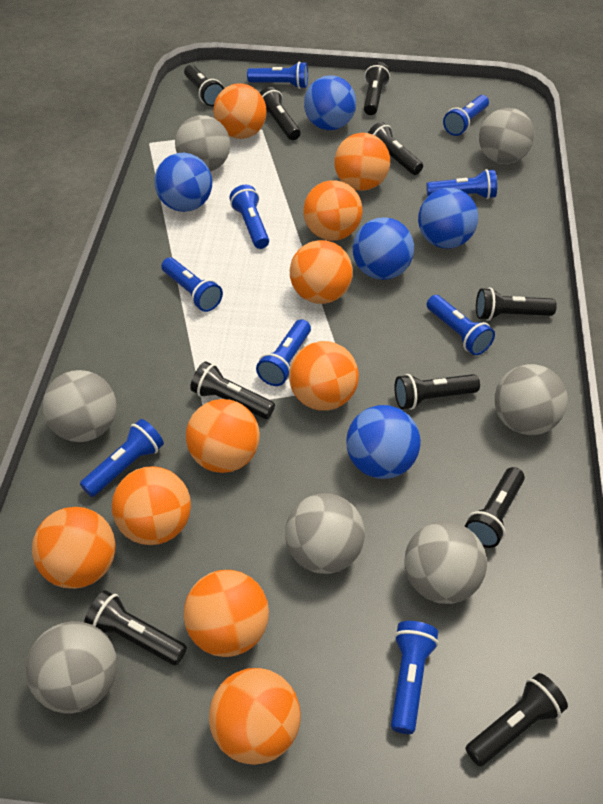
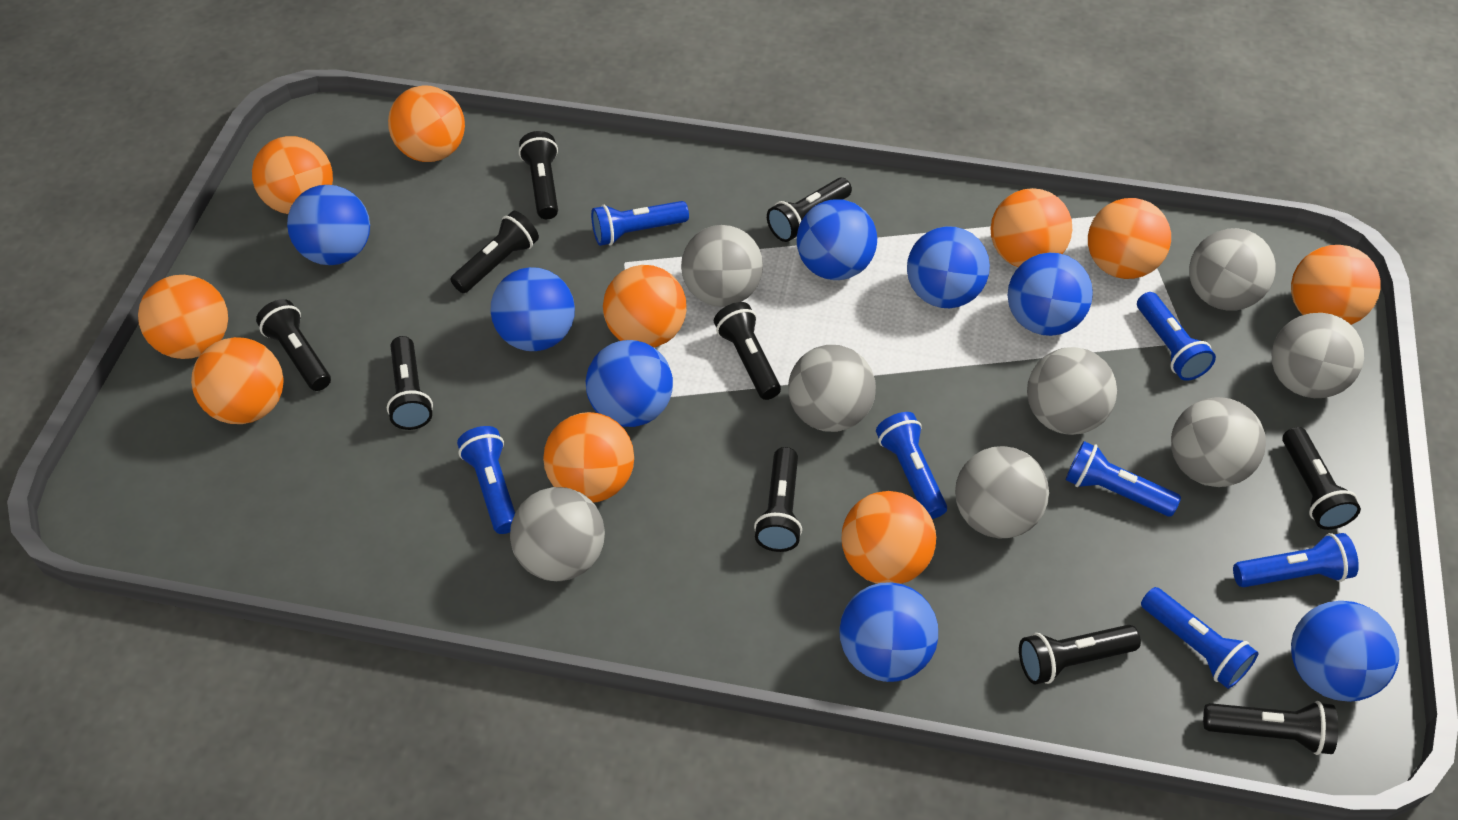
blue ball: [154,153,212,212] [304,75,356,130] [346,405,421,479] [353,217,414,280] [418,188,478,248] = 5 -> [287,185,370,265] [490,267,575,351] [586,340,673,427] [796,199,877,280] [839,582,938,682] [907,226,990,308] [1008,253,1093,336] [1291,601,1399,702] = 8
blue flashlight: [80,419,164,497] [161,258,223,312] [229,185,269,249] [247,61,308,89] [256,319,311,386] [391,621,438,734] [426,169,497,199] [427,295,495,355] [443,95,489,136] = 9 -> [457,426,515,534] [591,201,689,246] [876,412,947,519] [1066,441,1181,516] [1137,292,1216,381] [1141,587,1258,689] [1233,533,1359,587] = 7
grey ball: [26,621,117,714] [42,370,117,442] [175,115,230,172] [285,493,365,574] [404,521,487,604] [479,108,534,164] [495,364,568,435] = 7 -> [510,487,605,581] [681,225,763,307] [788,345,876,432] [955,446,1049,539] [1027,347,1117,435] [1171,397,1266,487] [1189,228,1276,311] [1272,313,1364,398] = 8

